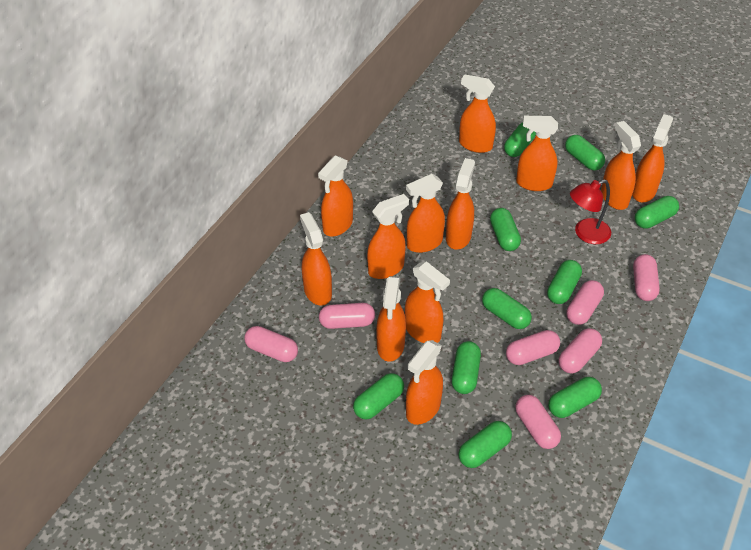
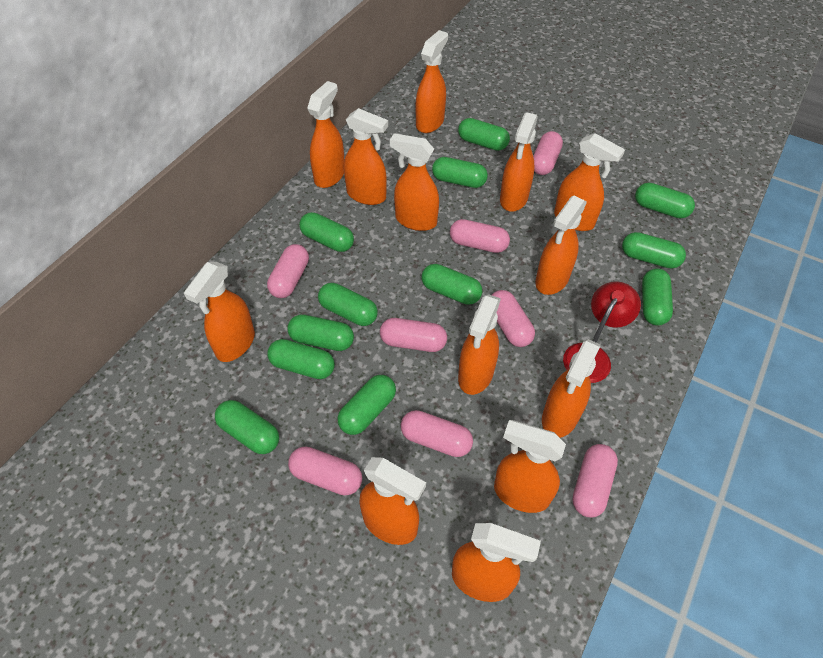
green capsule: [353,373,404,419] [452,341,481,394] [458,421,512,468] [482,288,532,329] [490,208,521,251] [504,122,536,157] [547,260,582,304] [548,377,602,418] [565,135,605,170] [635,196,679,229] = 10 -> [215,400,279,454] [267,339,335,379] [287,314,354,351] [299,212,354,252] [318,283,378,326] [337,375,396,435] [422,264,482,305] [432,157,488,188] [458,118,510,151] [622,232,686,269] [635,183,695,218] [642,269,673,326] = 12
orange spray bottle: [300,212,332,306] [318,155,353,237] [367,194,409,279] [376,276,406,362] [405,261,450,343] [406,174,445,253] [406,340,443,425] [446,158,475,250] [459,74,496,153] [516,116,558,191] [601,121,641,210] [632,114,673,203] = 12 -> [184,262,255,362] [307,81,344,188] [344,108,388,205] [359,457,426,545] [390,133,439,231] [416,30,448,133] [452,523,541,602] [458,294,501,395] [494,420,566,513] [500,112,538,212] [535,196,587,295] [542,339,601,438] [554,133,625,231] = 13
pink capsule: [244,326,298,362] [319,303,375,329] [506,330,560,365] [515,395,561,449] [558,328,602,373] [566,280,604,325] [633,254,660,301] = 7 -> [267,244,309,298] [288,447,362,496] [380,318,447,352] [401,410,473,457] [450,219,510,253] [492,290,535,347] [533,131,563,175] [572,444,618,518] = 8

